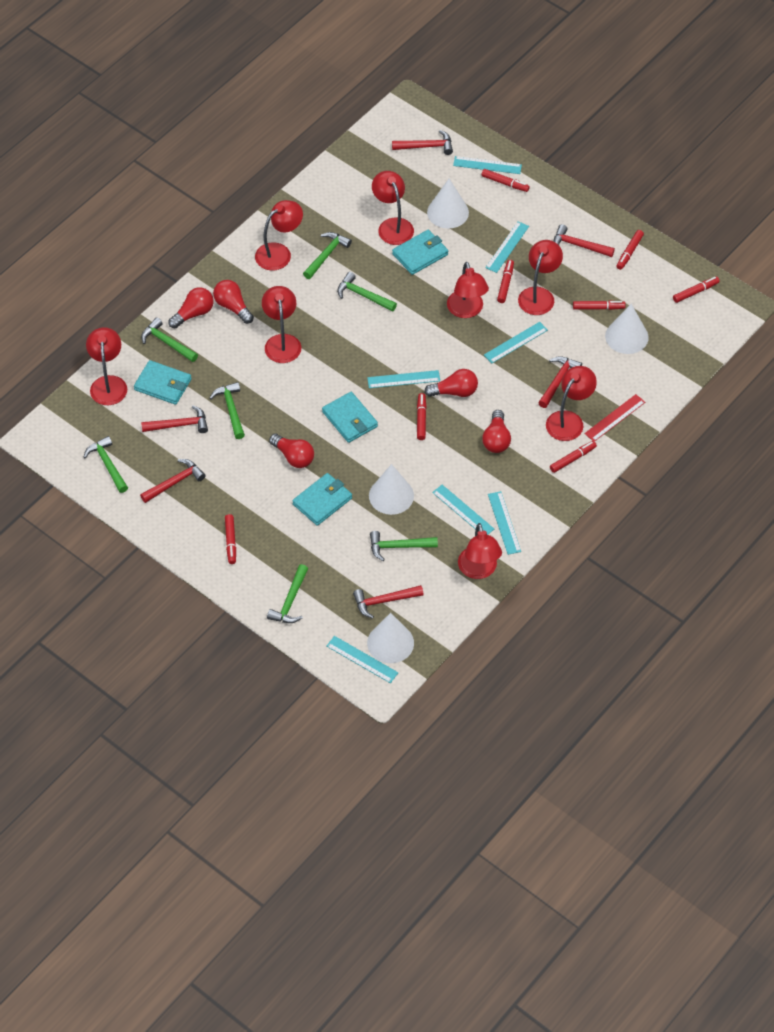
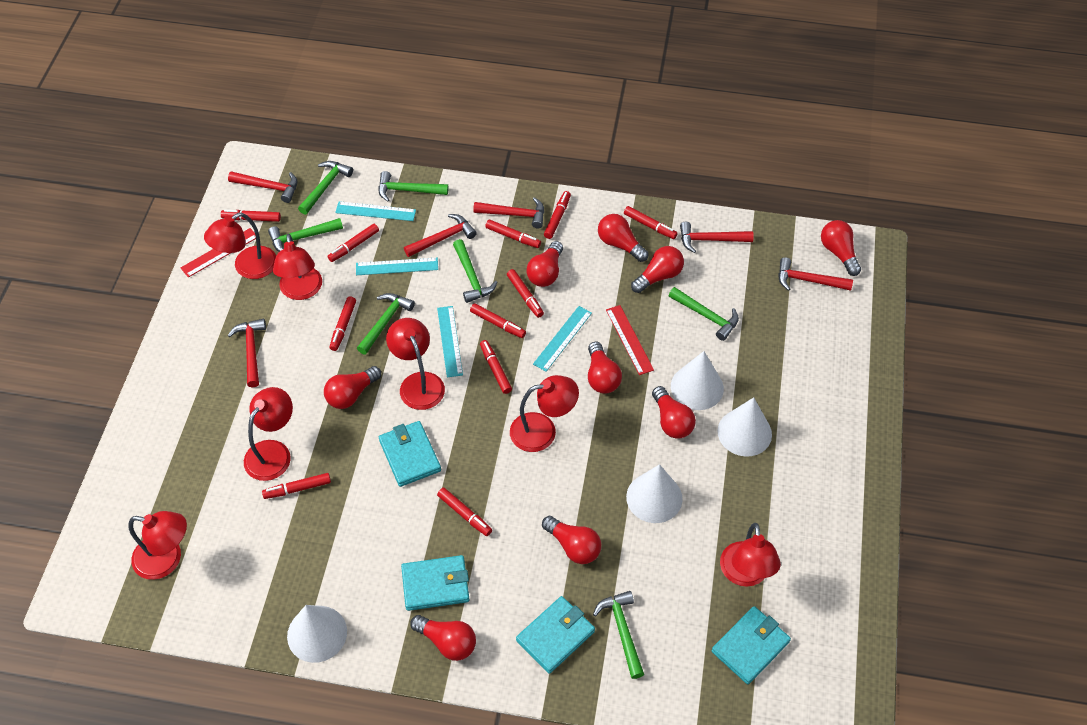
red lamp: [86,327,127,405] [255,200,303,270] [262,286,301,363] [372,171,414,245] [447,262,489,318] [458,523,502,579] [518,240,563,315] [546,366,597,441] = 8 -> [128,511,187,580] [204,213,276,279] [244,387,293,481] [273,234,322,300] [386,318,445,410] [510,375,579,452] [720,523,781,587] = 7
red light bulb: [168,287,213,328] [213,280,254,324] [269,434,314,468] [424,369,478,397] [482,410,511,453] = 5 -> [324,366,381,409] [410,615,476,661] [527,241,563,287] [542,516,601,564] [588,342,622,394] [598,214,648,262] [631,246,684,293] [652,386,696,439] [821,220,861,276] = 9
red marker: [225,514,236,564] [417,393,426,440] [481,169,530,192] [497,260,514,303] [550,441,597,473] [573,300,625,310] [616,230,644,270] [673,276,720,303] = 8 -> [221,210,281,222] [262,473,331,499] [327,224,379,262] [330,296,356,351] [437,488,492,536] [470,303,526,338] [480,340,512,394] [485,219,541,248] [507,269,544,318] [544,191,571,239] [624,206,678,239] = 11
red ruler: [585,394,645,441] = 1 -> [181,228,256,278] [606,305,654,375] = 2
turquoise ruler: [327,636,398,683] [367,370,440,388] [432,485,494,535] [453,156,522,174] [484,322,548,363] [485,221,529,273] [488,491,521,555] = 7 -> [335,201,416,221] [356,258,438,275] [437,306,463,377] [533,306,592,372] = 4

